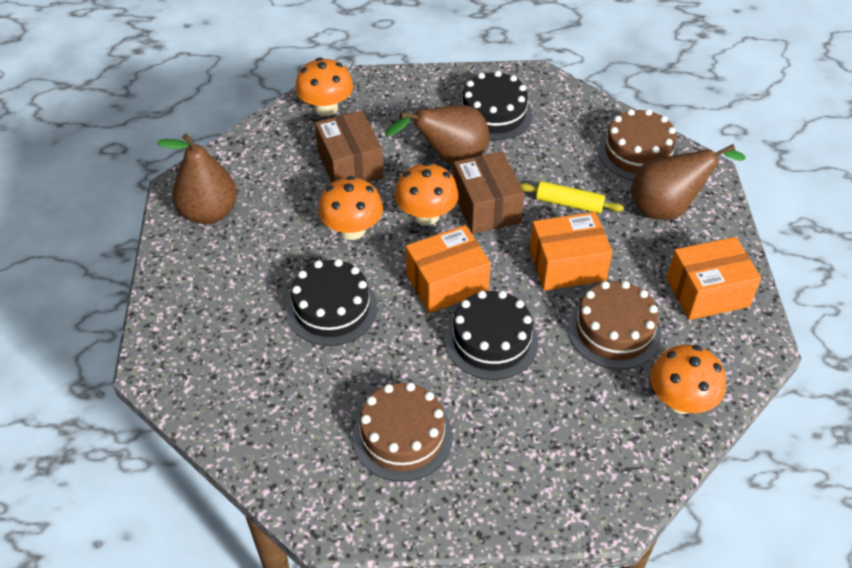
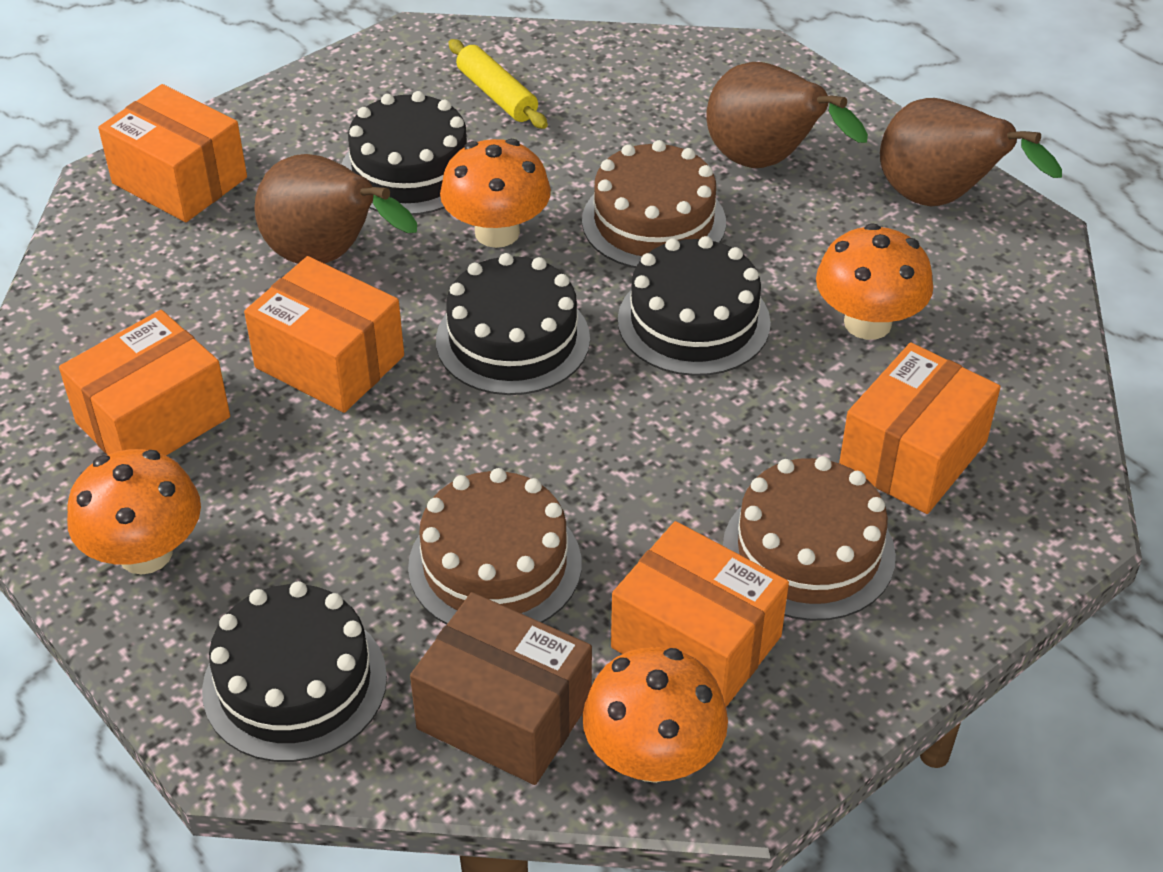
black cake: [286,259,378,346] [445,291,538,380] [458,71,533,140] = 3 -> [202,581,387,762] [341,91,468,215] [436,253,590,395] [618,236,771,376] = 4
brown box: [315,111,384,182] [453,151,525,234] = 2 -> [410,592,592,785] = 1
orange box: [406,225,491,313] [529,212,613,291] [666,237,761,320] = 3 -> [59,310,230,456] [98,84,247,222] [244,256,404,413] [611,521,789,707] [839,342,1000,514] = 5

